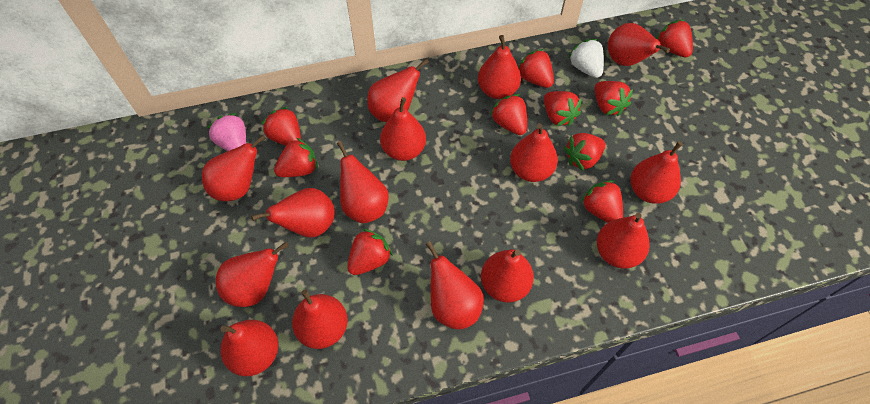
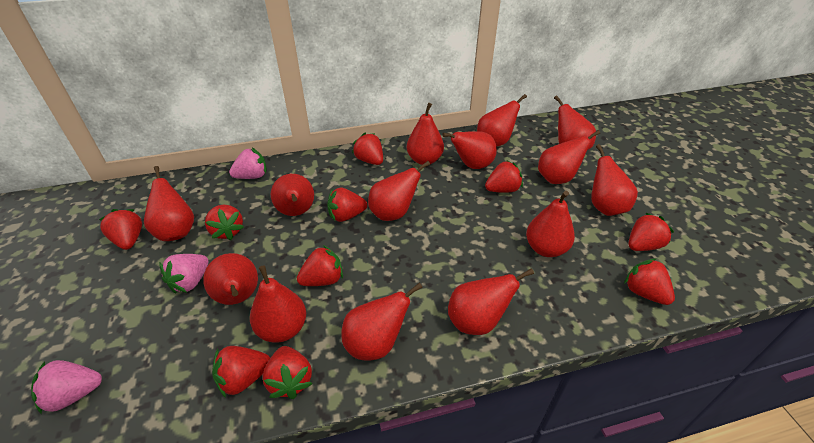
pink strawberry: [207,113,246,151] = 1 -> [31,360,102,415] [159,254,208,293] [229,148,267,179] = 3
red pear: [202,135,266,201] [216,242,289,307] [220,320,278,376] [251,188,335,237] [292,289,348,349] [337,141,389,223] [367,58,429,122] [380,97,426,161] [426,241,484,330] [478,35,521,99] [481,249,534,302] [510,123,558,182] [597,213,650,269] [608,23,670,66] [630,141,683,204] = 15 -> [144,166,194,241] [203,253,258,305] [250,265,306,343] [271,174,314,216] [341,282,423,361] [368,161,430,221] [407,103,444,165] [442,131,497,169] [448,268,534,335] [477,94,527,147] [526,191,575,257] [538,130,600,184] [554,95,596,150] [591,144,638,216] = 14
white strawberry: [568,39,604,78] = 1 -> none = 0

